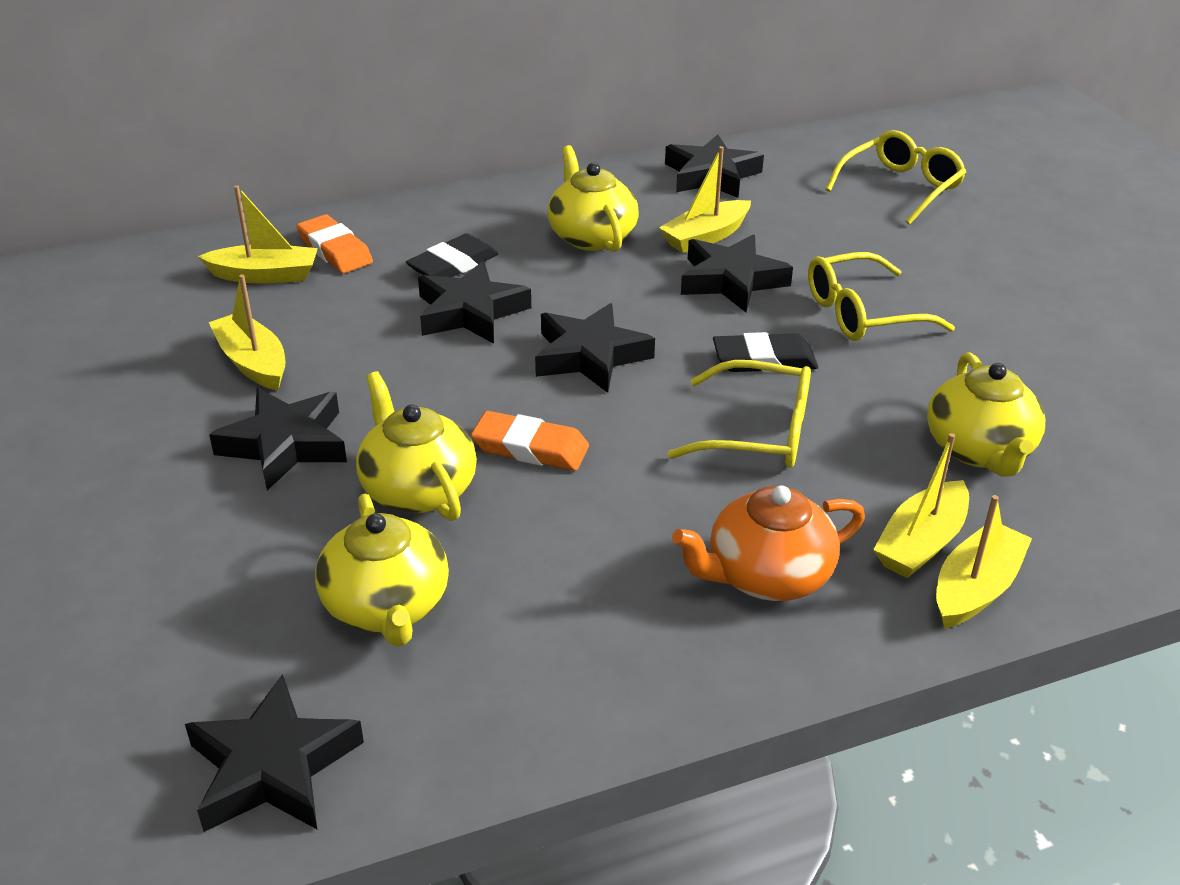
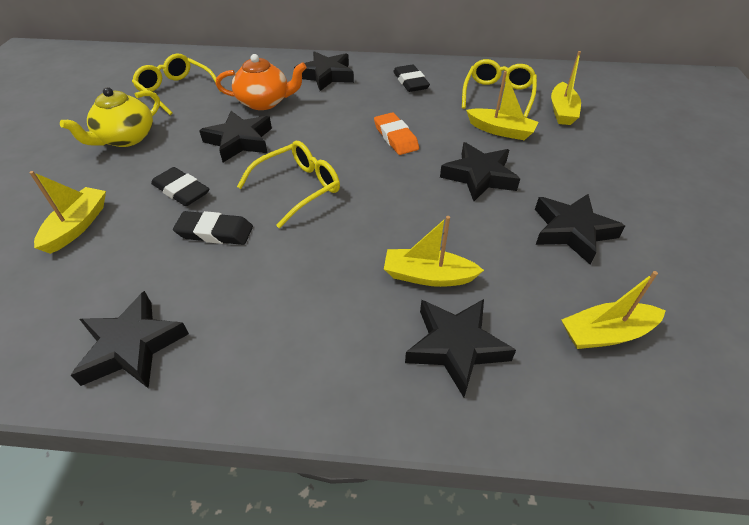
black eraser: [406,233,498,277] [713,332,818,372] = 2 -> [151,167,209,206] [173,211,253,245] [393,64,430,92] = 3
orange eraser: [296,214,373,273] [471,411,589,471] = 2 -> [374,112,419,155] = 1
yellow teapot: [315,493,449,647] [356,371,477,521] [548,145,639,252] [927,352,1045,477] = 4 -> [60,87,160,147] = 1

